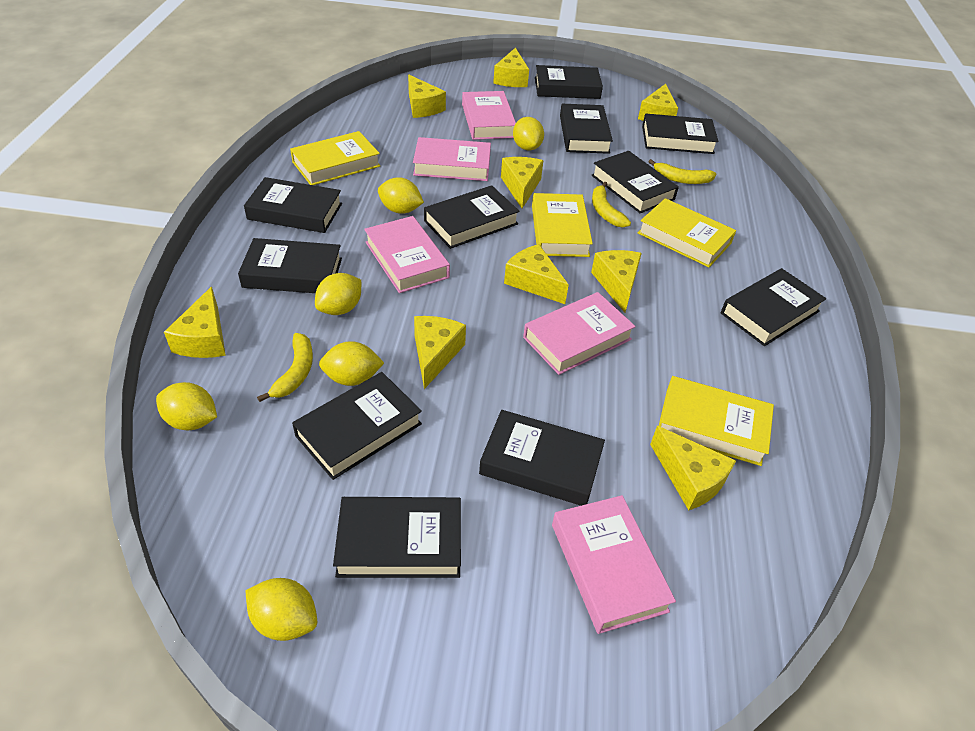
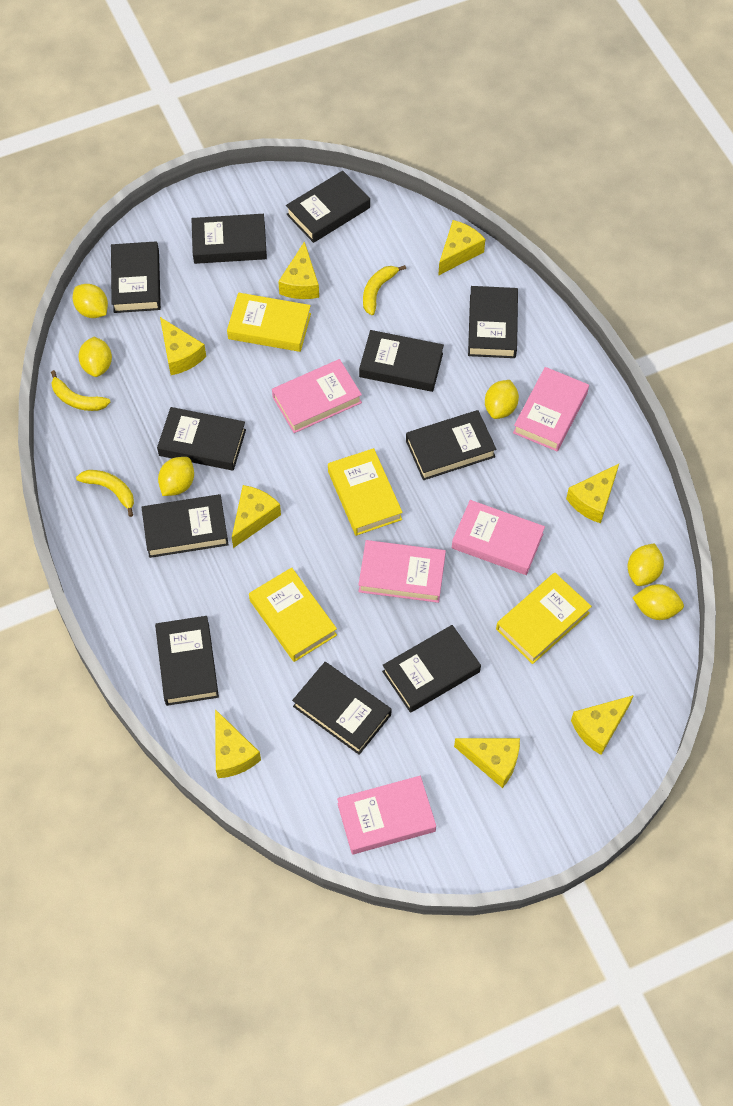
yellow cheese: [164,287,226,358] [408,75,446,118] [414,316,466,389] [493,48,529,87] [501,157,543,208] [504,244,569,304] [591,250,642,313] [638,84,678,121] [650,426,736,510] = 9 -> [160,317,206,375] [215,709,261,778] [232,485,281,548] [278,241,319,299] [438,220,485,276] [454,738,520,788] [566,464,619,523] [571,695,634,755] = 8

